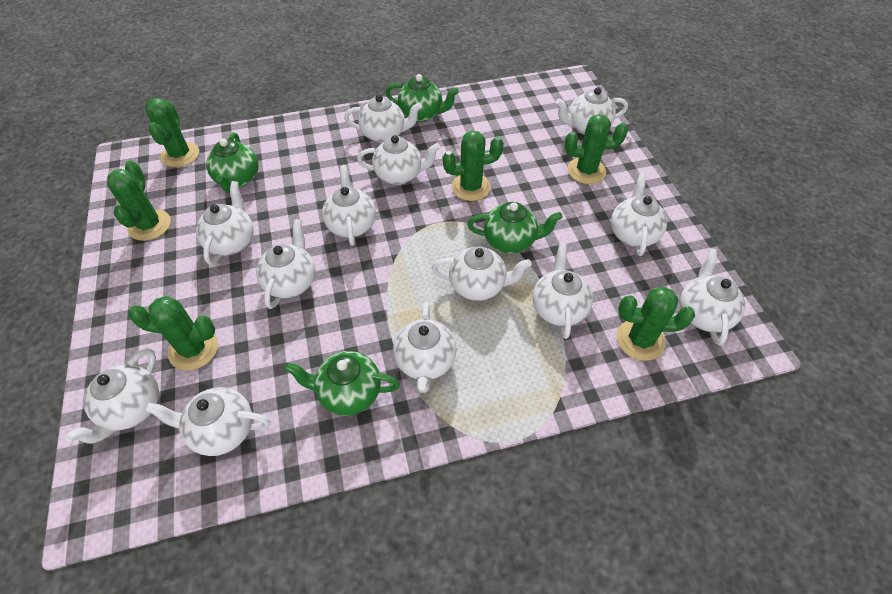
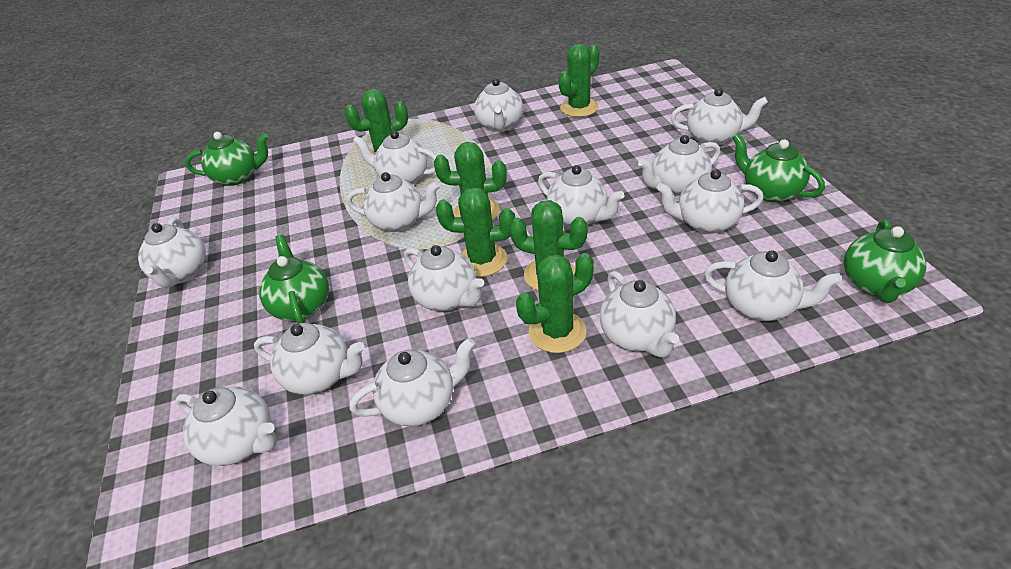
white teapot: [65,348,159,444] [145,387,270,456] [196,181,253,265] [256,219,315,309] [322,165,376,246] [344,94,422,143] [357,135,440,185] [393,303,457,393] [432,246,532,301] [533,243,593,339] [556,87,628,135] [611,173,667,256] [680,248,745,345] = 13 -> [138,217,206,288] [176,386,277,466] [254,323,365,395] [347,172,440,232] [349,338,475,426] [353,131,437,185] [404,245,484,311] [474,78,523,132] [538,165,624,226] [600,271,679,358] [638,135,720,196] [656,169,764,234] [671,88,768,145] [704,250,842,321] = 14

